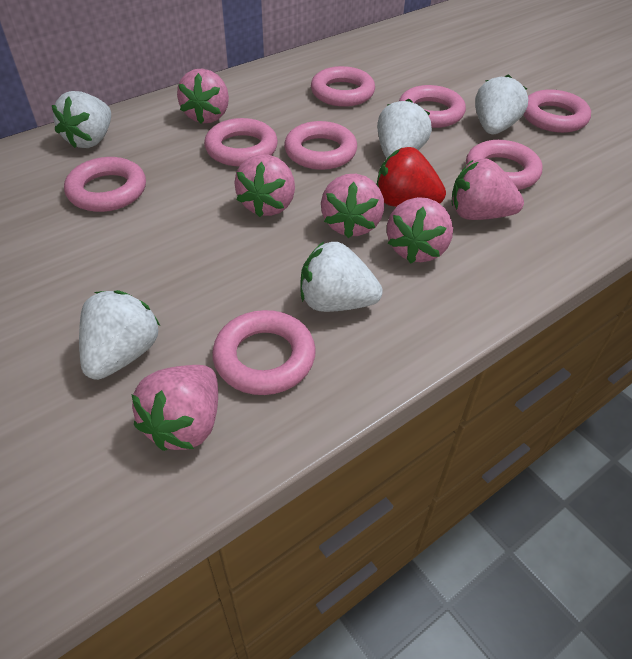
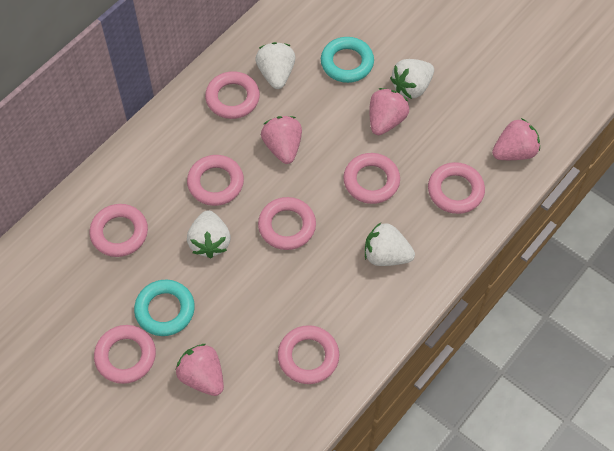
pink strawberry: [132,365,218,451] [177,69,229,124] [234,154,295,217] [321,174,384,238] [387,197,453,264] [452,159,524,220] = 6 -> [176,344,224,396] [261,116,302,164] [370,88,409,135] [492,118,540,160] = 4
red strawberry: [377,147,446,207] = 1 -> none = 0
turquoise ring: none = 0 -> [134,280,195,336] [321,37,374,83] = 2
white strawberry: [52,91,111,148] [79,290,160,380] [300,242,383,312] [377,99,432,158] [475,74,528,134] = 5 -> [187,210,231,258] [255,42,295,89] [365,223,415,266] [390,59,434,99] = 4

